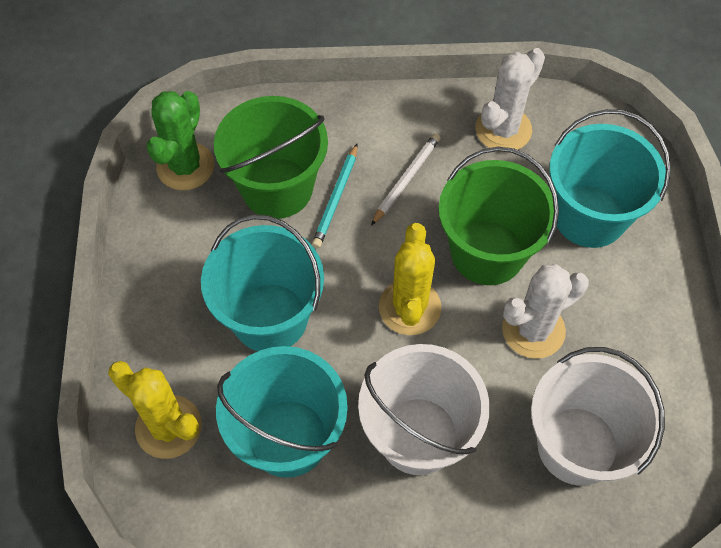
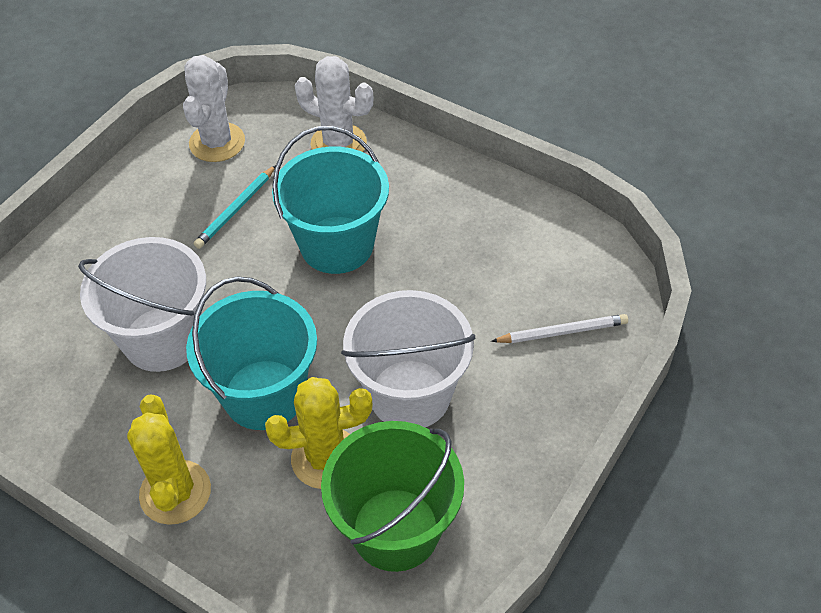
green bucket: [214,96,328,219] [438,147,559,285] = 2 -> [321,421,464,572] = 1
green cactus: [147,91,214,190] = 1 -> none = 0
turquoise bucket: [201,214,324,351] [216,346,348,478] [549,109,671,248] = 3 -> [186,276,317,430] [272,126,389,274] = 2

